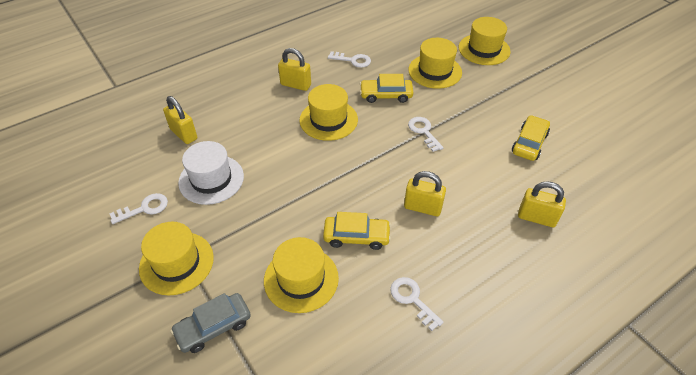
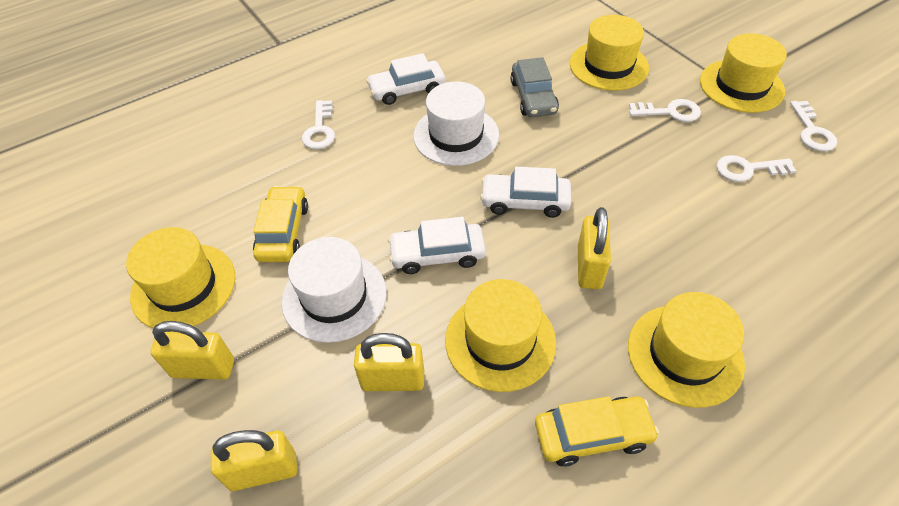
white car: none = 0 -> [366,53,445,105] [388,217,486,274] [480,167,571,218] = 3
white hat: [178,141,244,205] = 1 -> [282,237,387,343] [413,81,499,166] = 2
yellow car: [323,212,391,250] [360,74,413,103] [512,115,550,161] = 3 -> [253,186,308,262] [535,396,659,467] = 2

